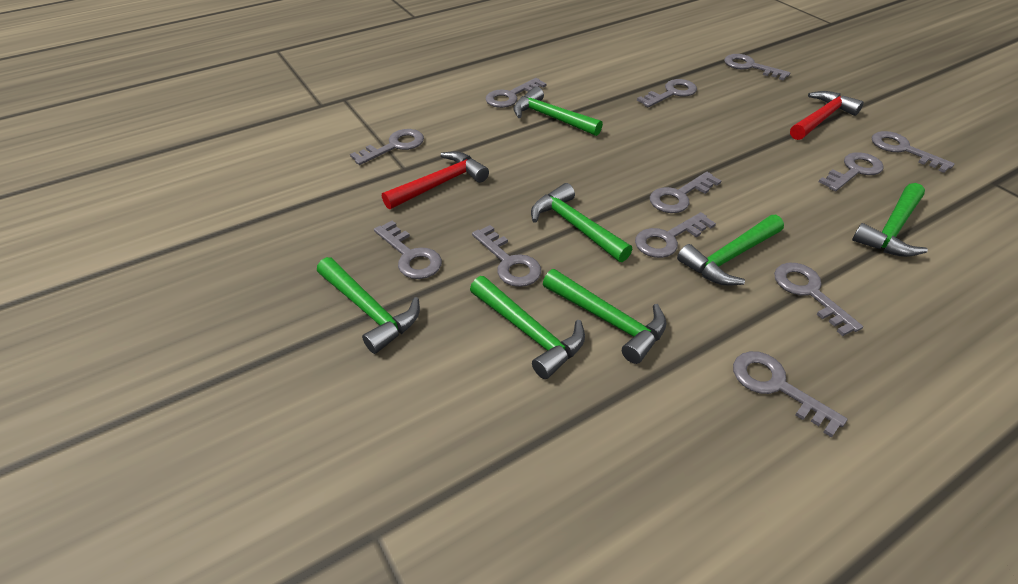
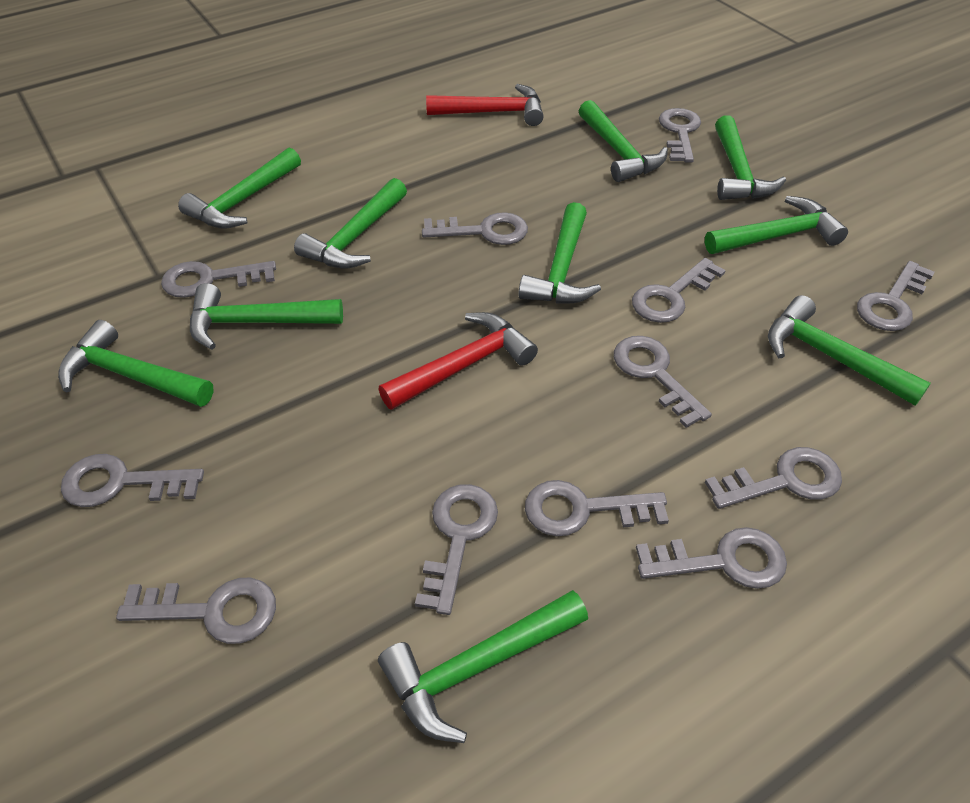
green hammer: [317,257,420,354] [470,276,585,379] [513,86,603,136] [531,183,632,262] [543,269,666,364] [677,215,784,286] [852,183,928,257] = 7 -> [58,320,214,407] [178,147,301,229] [190,283,343,350] [294,178,407,268] [378,590,588,743] [518,202,601,304] [579,100,668,182] [705,196,848,254] [715,115,786,200] [768,295,931,406] = 10

